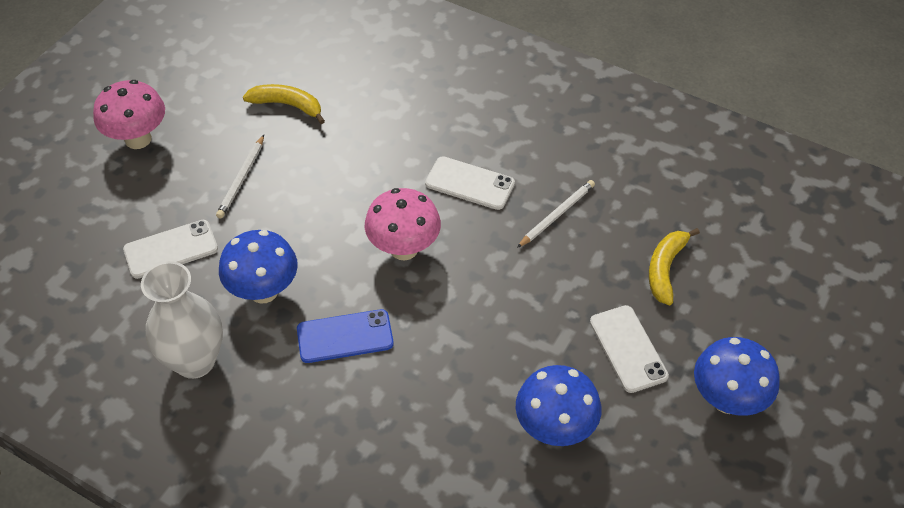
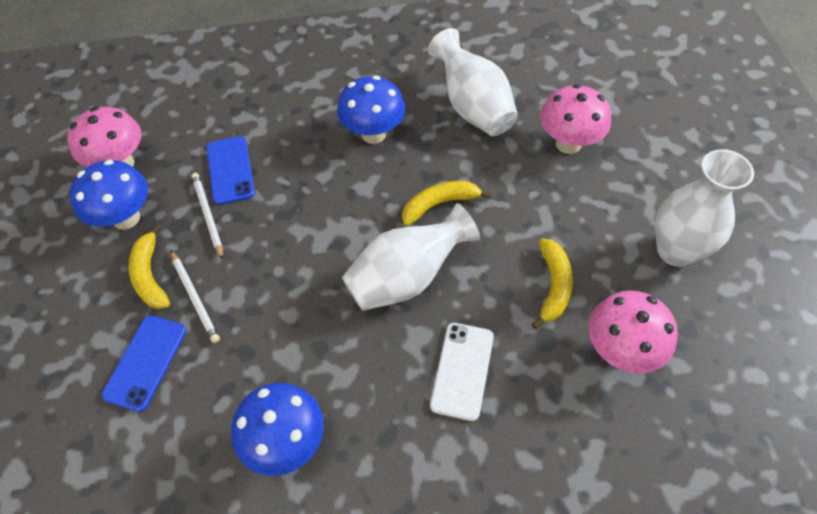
blue phone: [297,309,394,363] = 1 -> [101,315,187,412] [207,136,255,205] = 2
pink mushroom: [93,80,165,149] [364,188,441,261] = 2 -> [67,107,141,167] [540,84,611,154] [589,291,678,374] = 3
white phone: [123,220,218,279] [425,156,515,210] [590,305,669,393] = 3 -> [430,323,494,421] = 1
white vase: [141,261,223,379] = 1 -> [342,203,480,311] [428,28,518,136] [655,149,754,267] = 3
yellow banana: [243,84,325,124] [649,228,700,305] = 2 -> [129,223,170,309] [402,181,492,226] [531,238,573,329] = 3

